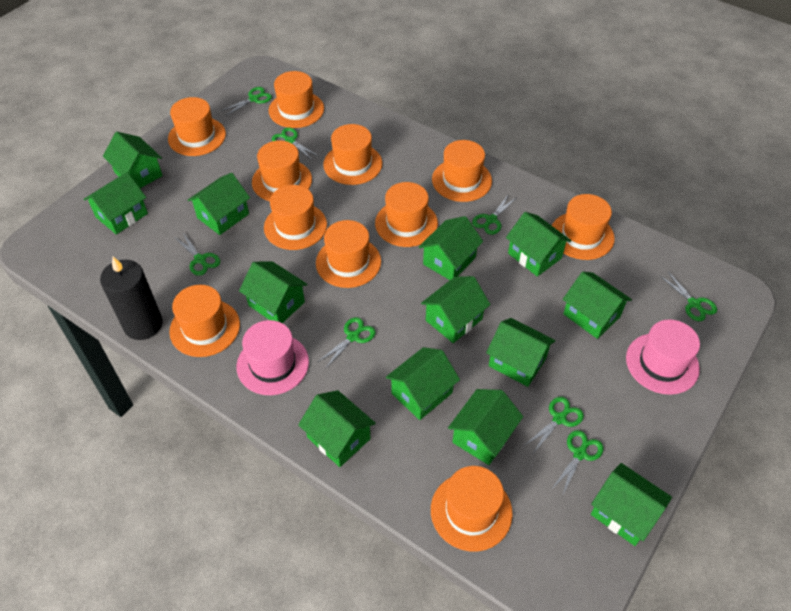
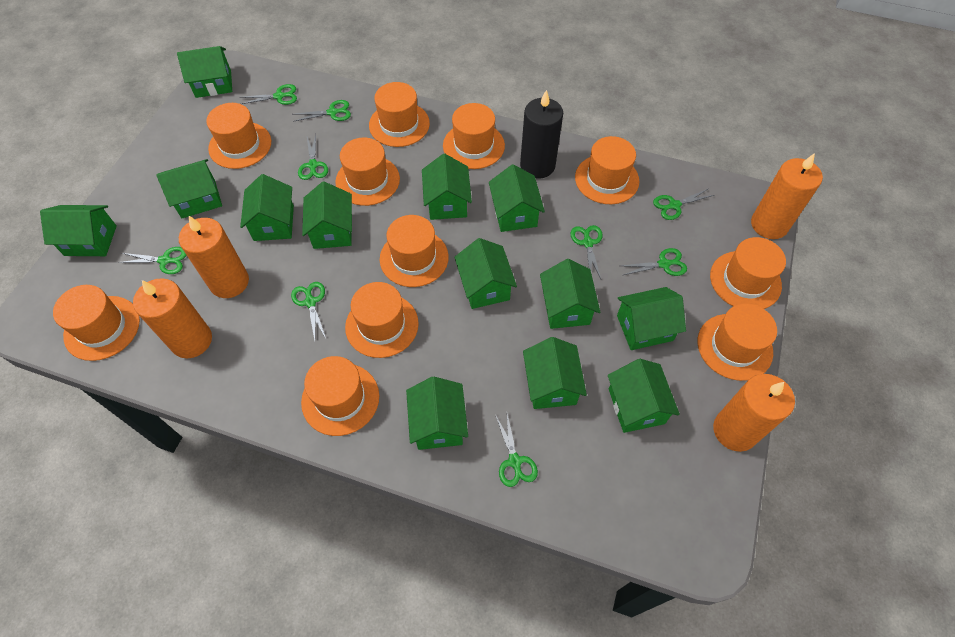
green scissors: [174,233,220,276] [221,87,272,115] [272,127,318,160] [318,317,376,369] [472,194,517,235] [524,397,584,452] [551,430,604,494] [660,272,717,321] = 8 -> [119,247,186,274] [240,84,297,105] [291,282,326,340] [293,100,351,122] [298,135,328,180] [496,414,538,487] [571,225,603,279] [621,248,687,276] [653,188,714,220] = 9
orange candle: none = 0 -> [133,278,212,358] [179,216,249,298] [713,374,795,452] [751,153,823,239] = 4
pink hat: [237,320,309,395] [626,319,700,395] = 2 -> none = 0

